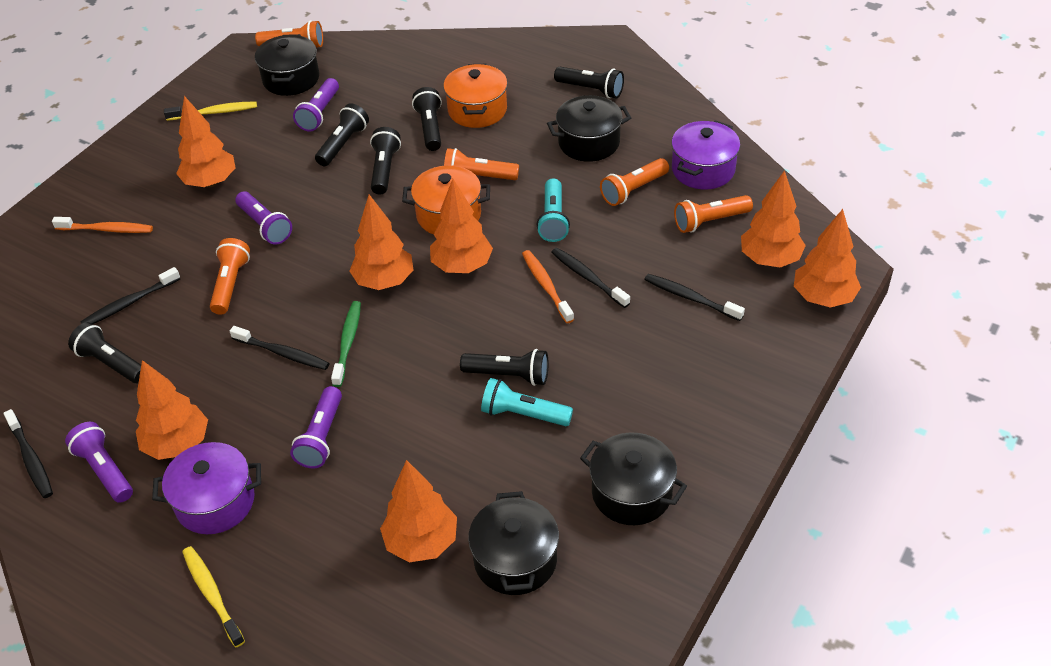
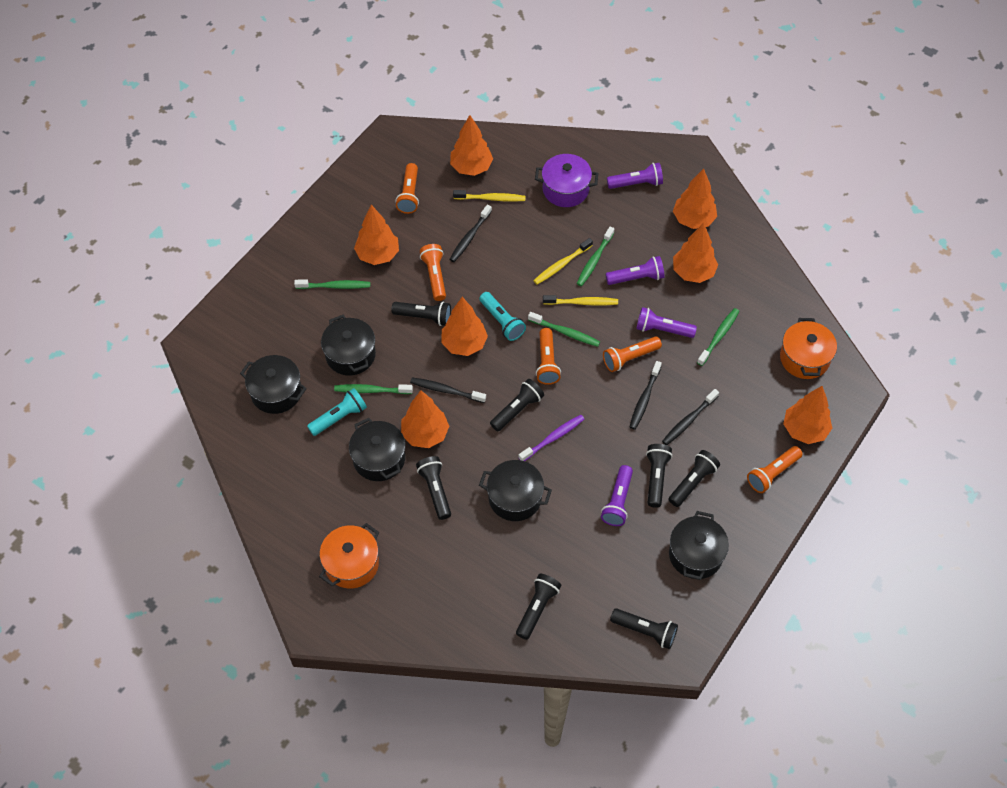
black flashlight: [68,322,141,383] [315,103,369,166] [370,127,401,195] [412,87,442,151] [460,349,548,386] [554,67,624,98] = 6 -> [391,302,451,326] [416,456,451,520] [490,379,544,431] [516,574,561,640] [610,608,678,649] [646,444,672,508] [669,450,720,507] = 7
black pot: [255,34,319,96] [468,491,559,595] [547,95,631,162] [580,433,687,525] = 4 -> [240,355,307,414] [321,315,376,376] [349,418,405,481] [479,460,552,521] [669,511,729,580] = 5
black toothbrush: [4,409,53,498] [81,267,181,324] [230,326,330,370] [551,248,630,308] [644,274,745,321] = 5 -> [410,377,486,403] [449,205,492,262] [630,361,662,430] [662,389,719,445] = 4
green toothbrush: [331,301,361,387] = 1 -> [294,279,370,289] [334,384,413,394] [528,312,600,347] [577,227,614,286] [697,308,739,366] = 5
orange toothbrush: [52,217,153,233] [522,250,574,323] = 2 -> none = 0
purple pot: [152,442,261,534] [671,120,740,189] = 2 -> [535,154,598,207] = 1
purple toothbrush: none = 0 -> [518,415,584,461] = 1
yellow toothbrush: [164,101,257,121] [182,546,245,647] = 2 -> [453,190,525,202] [533,238,593,284] [543,295,618,306] = 3

